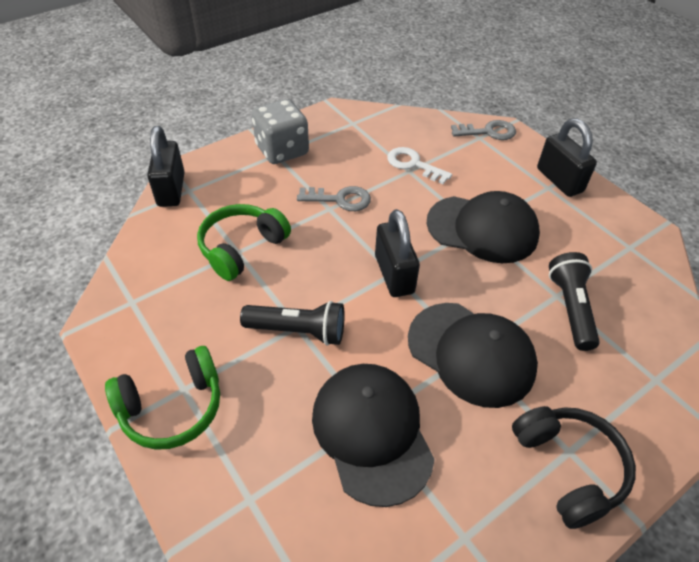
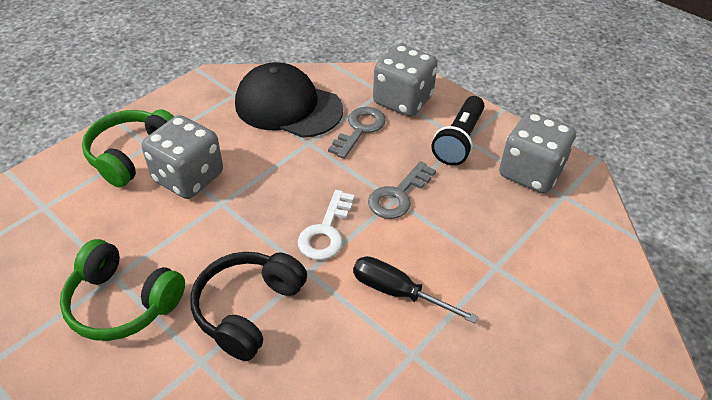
black cap: [312,364,435,507] [408,303,538,408] [426,191,540,263] = 3 -> [235,62,343,138] = 1
black flashlight: [240,301,345,346] [549,252,600,351] = 2 -> [431,96,485,166] = 1
black padlock: [147,126,185,207] [375,209,420,297] [537,118,597,197] = 3 -> none = 0
black screwdriver: none = 0 -> [353,256,478,323] = 1
grey dice: [252,99,309,164] = 1 -> [142,115,223,199] [373,44,438,117] [499,112,576,193] = 3

